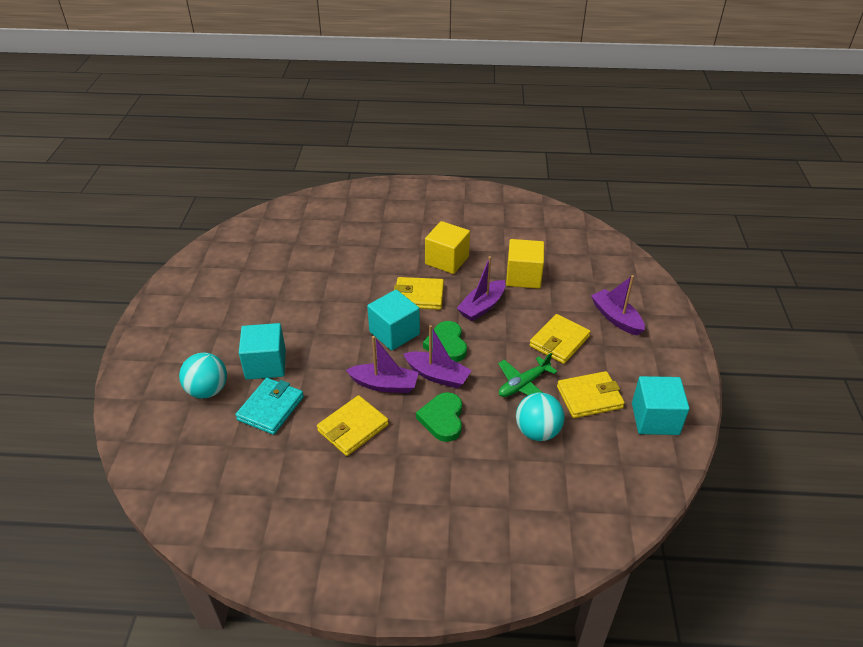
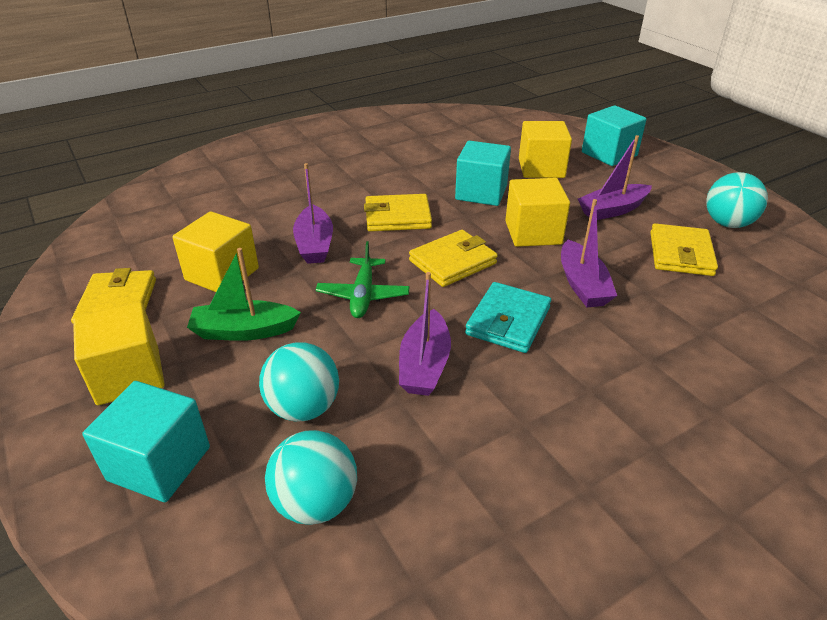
green boat: none = 0 -> [187,248,301,341] = 1
green heart: [416,392,462,442] [423,321,467,362] = 2 -> none = 0
turquoise ball: [179,352,227,398] [516,392,565,441] = 2 -> [259,342,339,422] [265,430,357,525] [706,172,768,228] = 3
yellow cube: [425,221,470,274] [506,239,544,289] = 2 -> [73,302,165,405] [172,211,259,292] [505,178,570,247] [519,121,572,178] = 4

